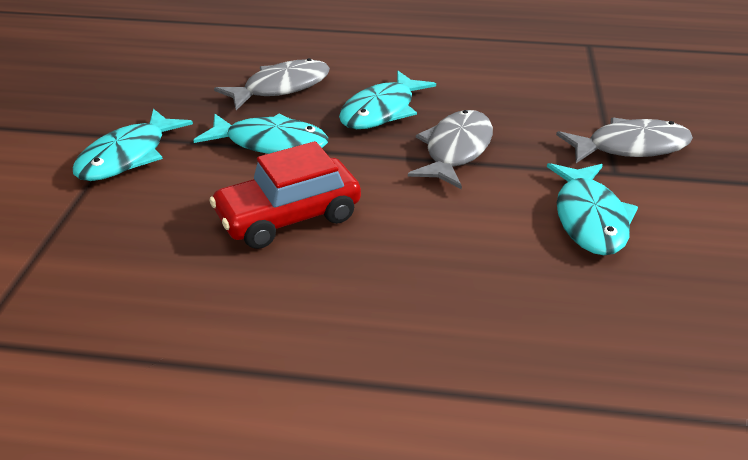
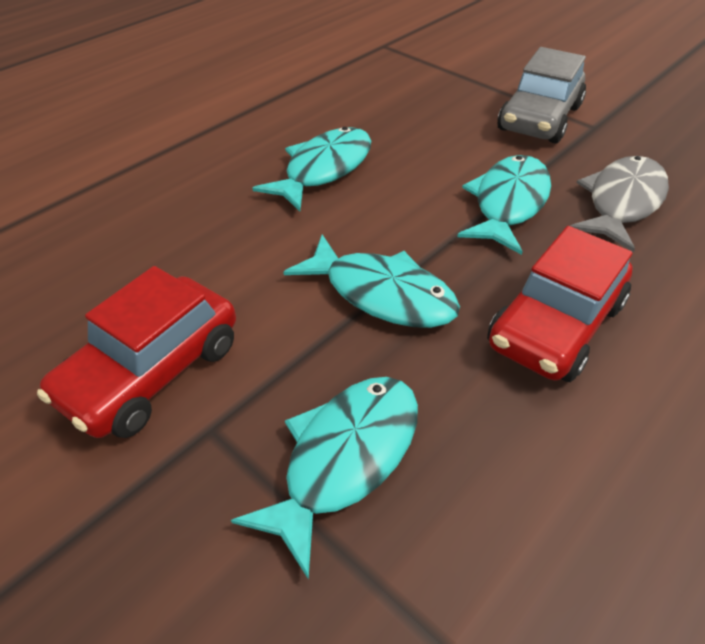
grey car: none = 0 -> [498,47,586,144] = 1
grey fish: [214,58,330,110] [408,110,493,189] [556,118,693,163] = 3 -> [571,156,669,252] = 1
red car: [209,141,361,249] = 1 -> [37,266,236,438] [487,226,633,382] = 2

